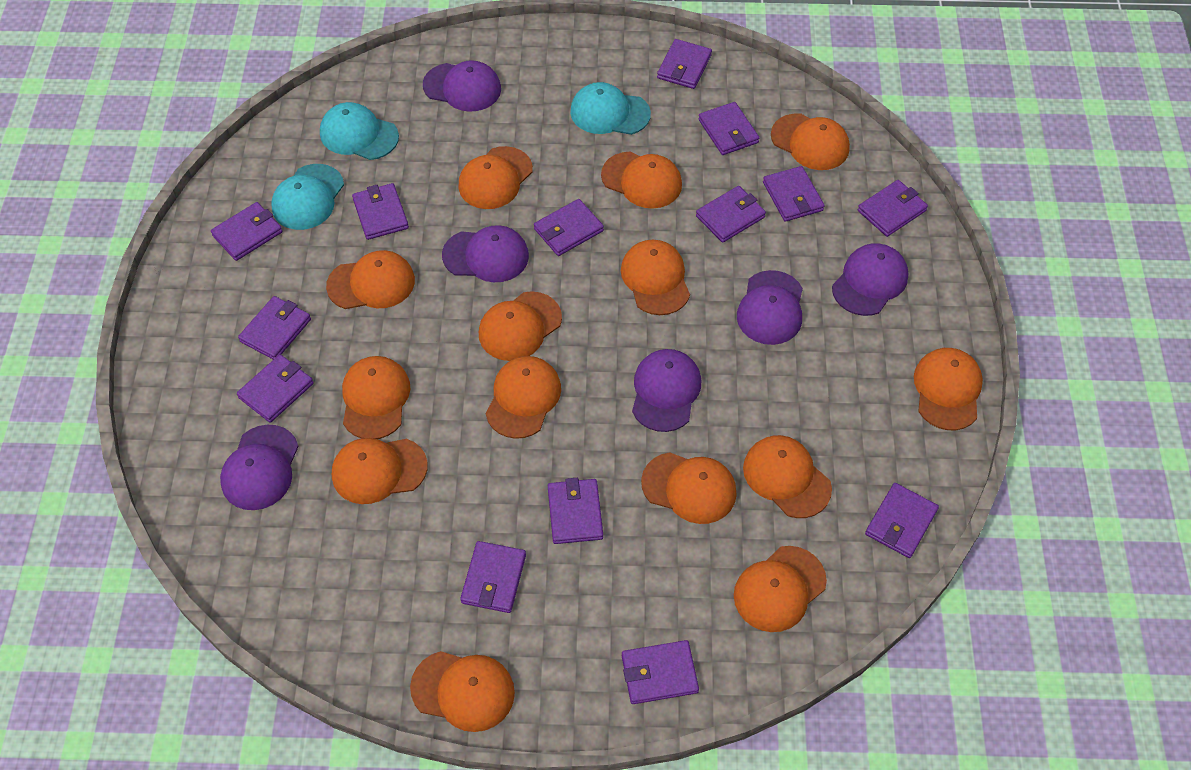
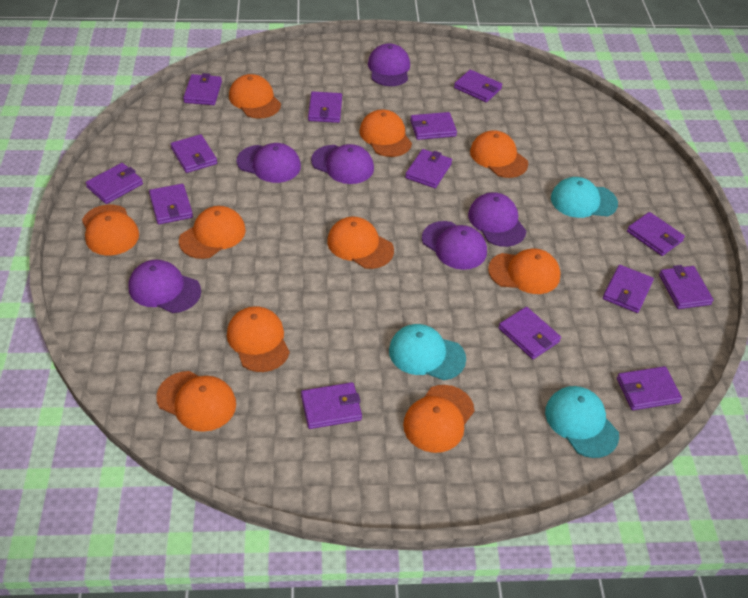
orange cap: [326,250,415,309] [332,438,428,504] [342,356,410,439] [410,651,515,732] [459,146,533,209] [479,291,562,361] [486,356,561,439] [601,152,682,209] [621,240,690,315] [641,452,737,524] [734,546,827,632] [743,435,832,518] [771,114,850,170] [914,348,983,430] = 14 -> [82,205,139,255] [156,371,236,432] [179,206,246,259] [227,306,290,372] [229,74,281,119] [327,217,394,269] [360,110,412,157] [403,385,475,453] [470,130,528,178] [488,248,561,294] = 10

